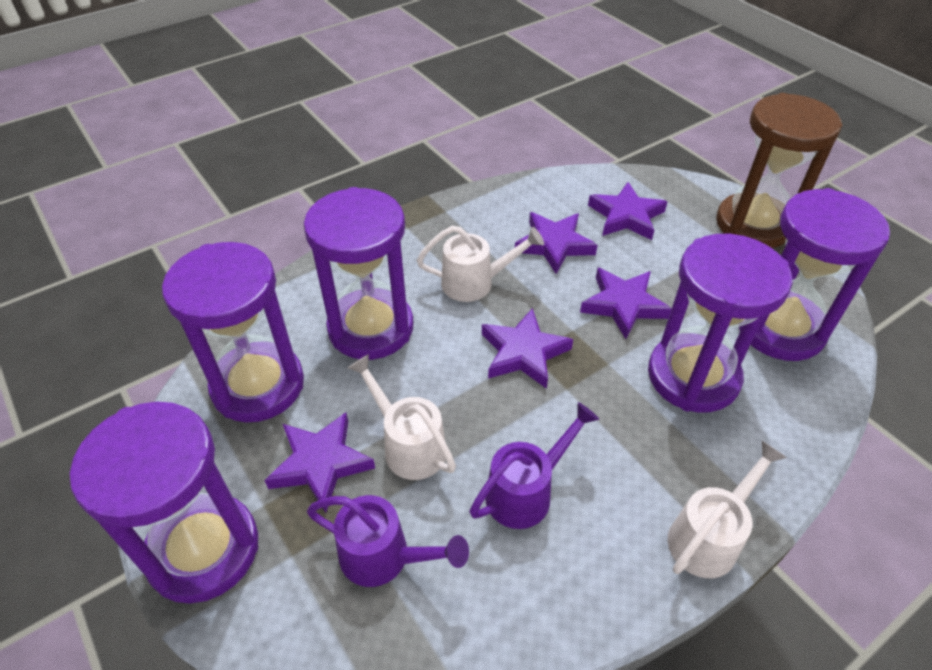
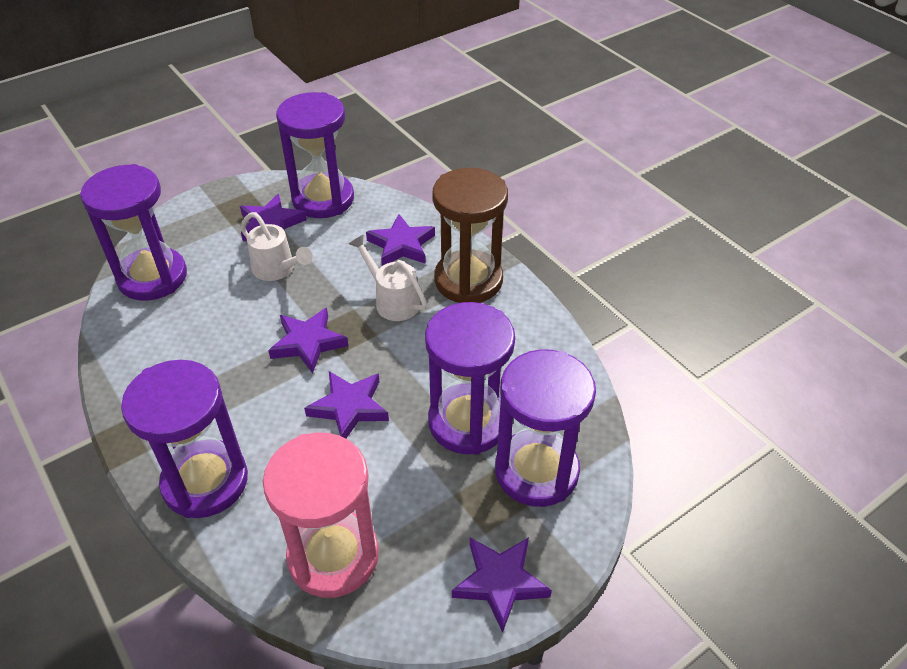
pink hourglass: none = 0 -> [263,433,379,598] = 1
purple watering can: [307,495,469,587] [469,402,599,529] = 2 -> none = 0
white watering can: [347,354,456,480] [417,226,544,302] [668,441,787,578] = 3 -> [241,212,313,281] [349,234,427,321] = 2

